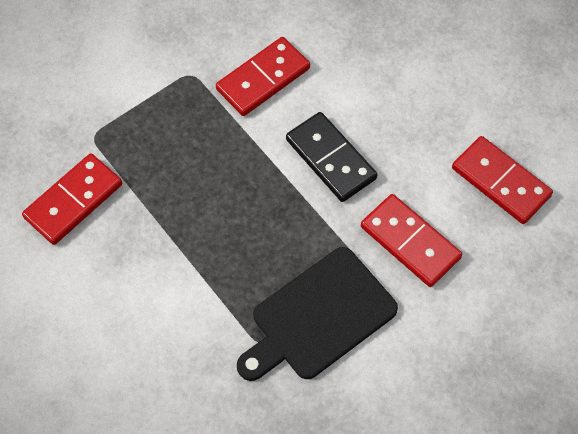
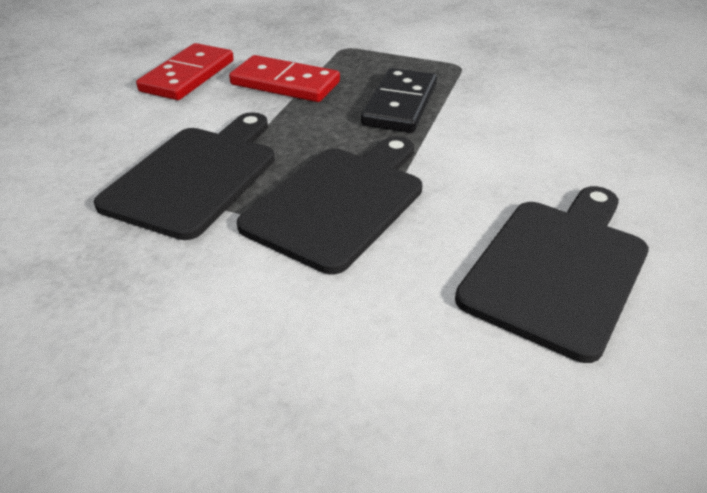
black cutting board: [237,247,398,381] = 1 -> [94,112,275,240] [237,136,422,274] [455,186,649,363] = 3
red domino: [22,154,122,245] [216,37,310,116] [361,194,462,287] [452,136,553,224] = 4 -> [136,43,234,100] [229,55,340,102] = 2

